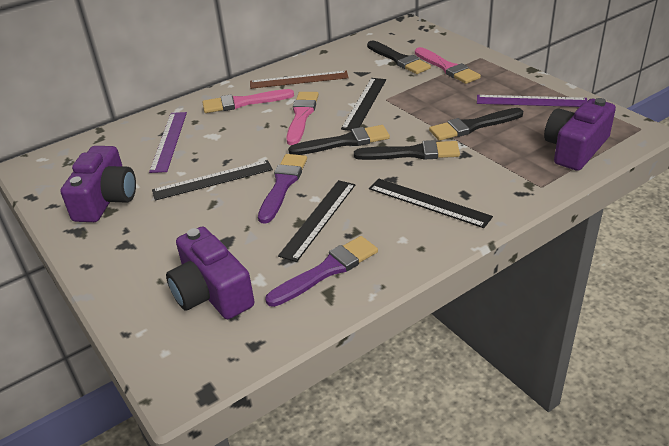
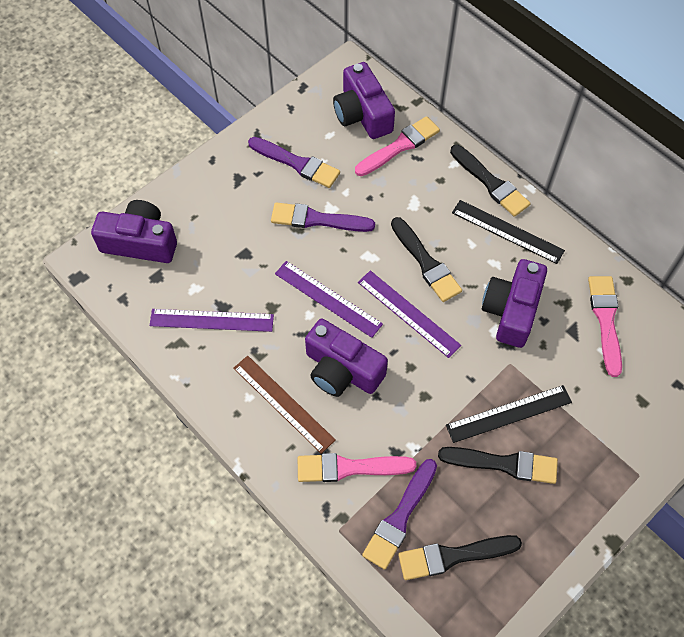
black ruler: [152,160,273,201] [278,180,355,262] [341,78,386,131] [369,179,493,228] = 4 -> [446,385,572,443] [452,200,565,264] = 2
purple brush: [258,154,307,224] [265,236,378,307] = 2 -> [248,137,340,188] [271,202,375,232] [362,459,437,570] = 3
purple camera: [60,146,136,222] [166,226,255,319] [544,98,616,171] = 3 -> [91,200,177,263] [305,319,388,397] [333,62,395,139] [482,259,547,348] = 4
purple ruler: [149,112,187,173] [477,95,588,107] = 2 -> [149,309,274,332] [275,261,383,338] [358,270,461,358] = 3

